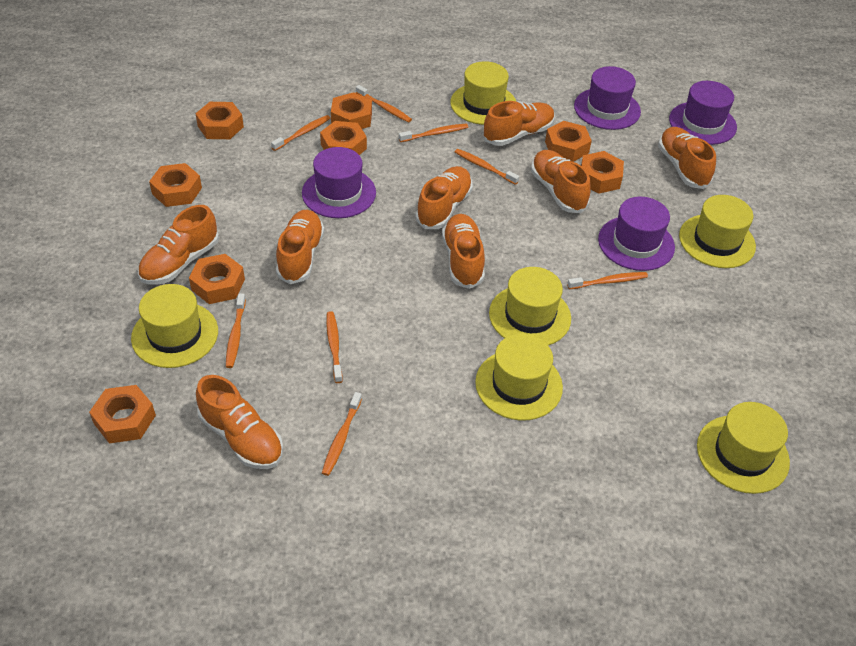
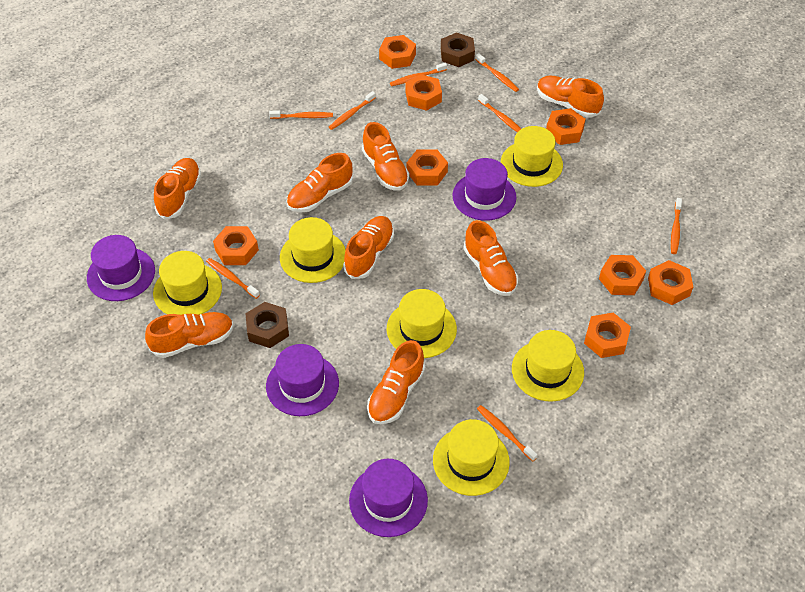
brown nut: none = 0 -> [245,302,289,348] [441,32,475,67] = 2

